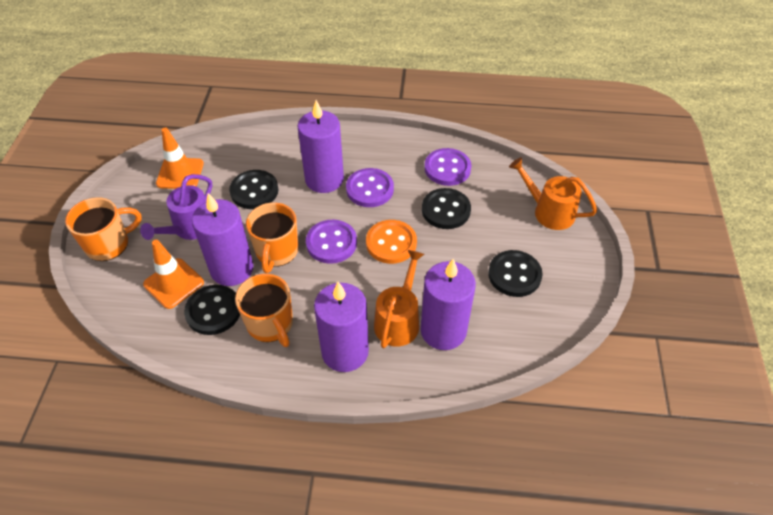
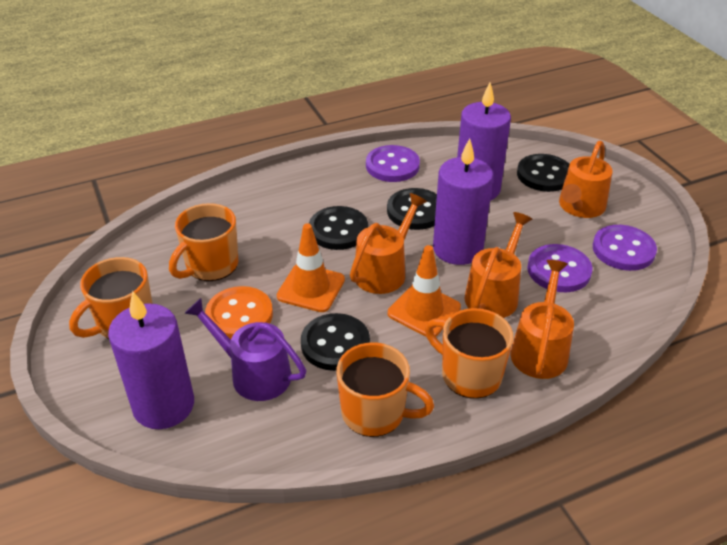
orange mug: [65,197,142,261] [235,274,293,347] [246,202,299,273] = 3 -> [69,257,152,339] [169,203,238,281] [337,342,434,437] [425,308,513,399] = 4
orange watering can: [374,250,424,348] [509,157,597,230] = 2 -> [350,193,427,294] [465,212,532,318] [510,260,574,379] [559,141,613,218] = 4
purple candle: [192,193,254,286] [297,100,344,193] [314,282,369,372] [420,259,476,350] = 4 -> [108,291,194,429] [433,138,493,265] [457,82,511,201] = 3

